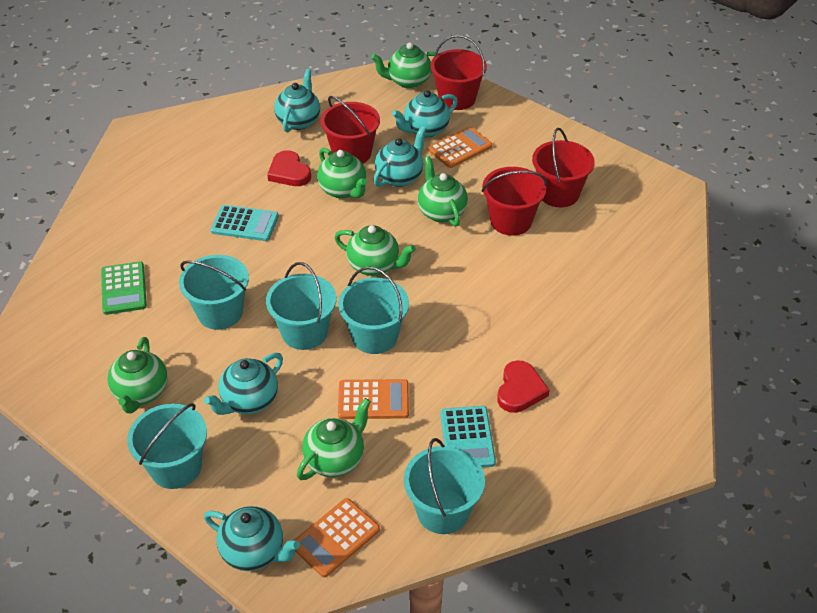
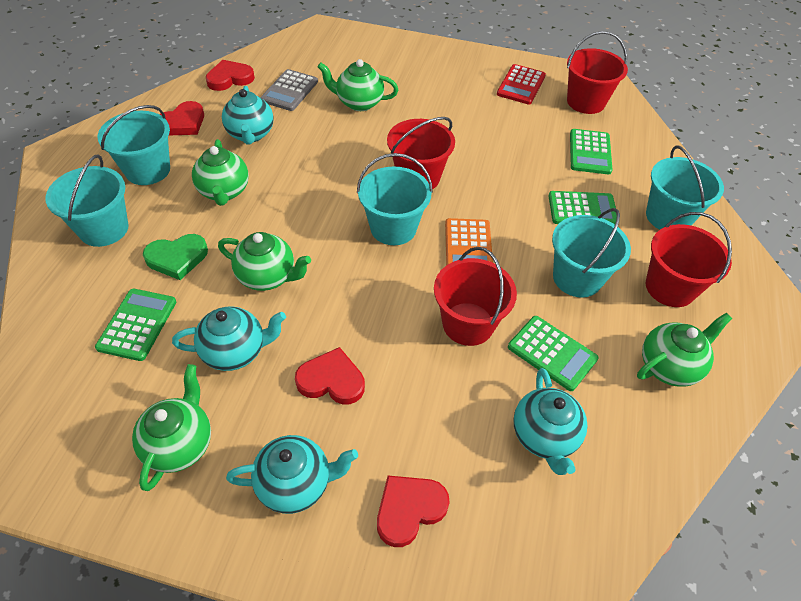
green calculator: [101,262,147,315] = 1 -> [95,289,176,361] [508,316,598,391] [549,191,617,224] [570,129,613,175] = 4
green heart: none = 0 -> [143,234,208,280] = 1
green teapot: [107,337,168,413] [297,398,371,480] [317,148,367,199] [334,225,416,276] [371,43,439,89] [418,156,468,227] = 6 -> [132,364,211,491] [192,139,249,206] [218,232,311,291] [318,59,398,111] [637,313,732,387] = 5
grey calculator: none = 0 -> [260,69,318,111] = 1
orange calculator: [295,498,380,578] [338,379,409,419] [428,127,492,168] = 3 -> [445,218,493,265] = 1
red calculator: none = 0 -> [497,64,546,105] = 1
red heart: [267,150,311,186] [497,360,550,413] = 2 -> [159,101,204,136] [206,60,255,91] [295,347,365,404] [377,476,450,547] = 4
turquoise calculator: [210,205,279,241] [440,406,496,468] = 2 -> none = 0
turquoise teapot: [204,353,283,415] [204,506,300,571] [274,69,320,132] [373,126,427,187] [392,90,458,138] = 5 -> [172,307,286,371] [222,86,274,145] [226,435,358,514] [513,368,587,475] = 4

